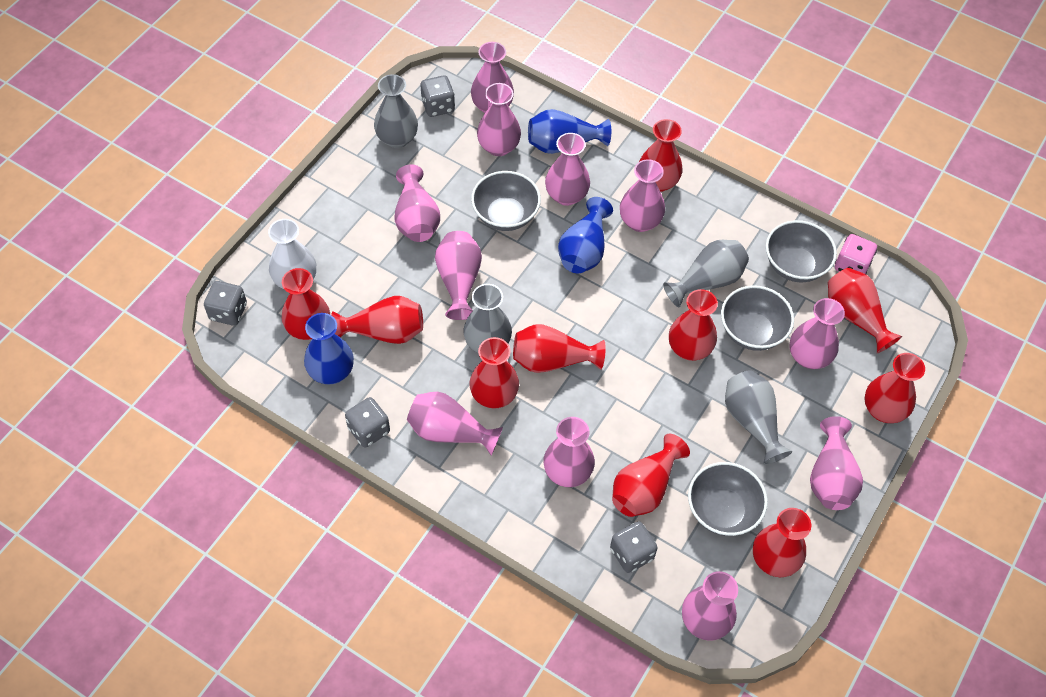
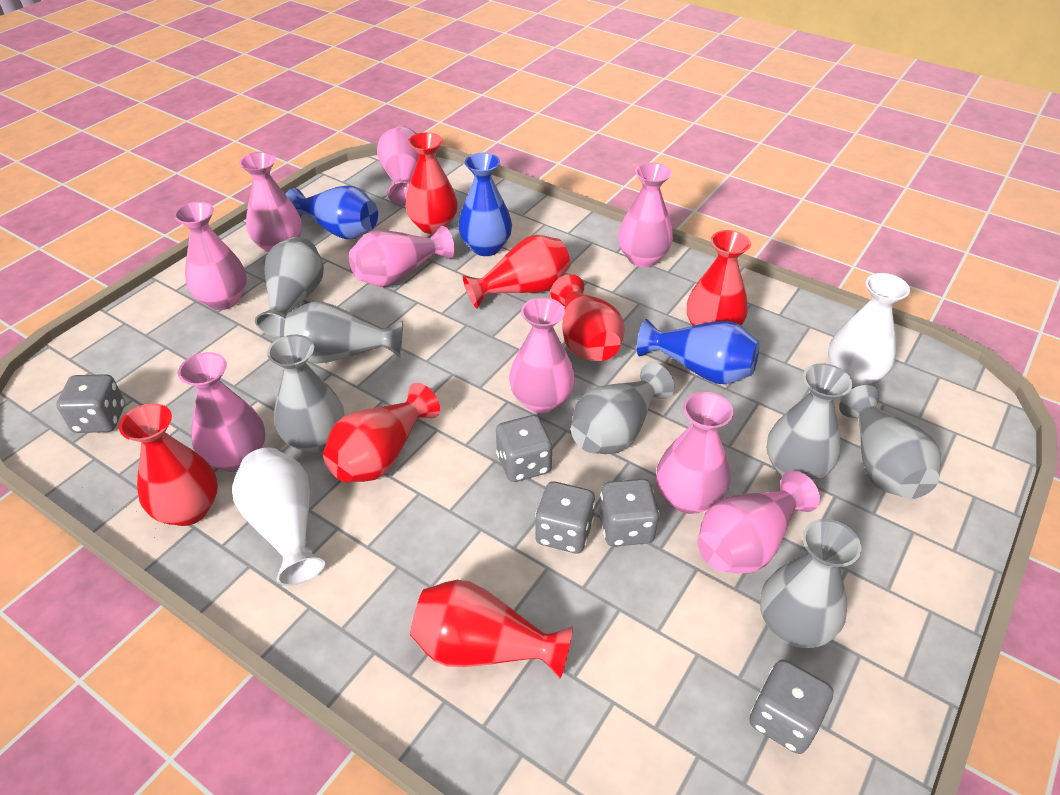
grey bowl: [471,171,541,231] [688,462,768,536] [721,285,794,351] [766,220,837,282] = 4 -> none = 0
grey dice: [204,281,247,326] [345,397,390,448] [420,75,455,117] [610,521,658,573] = 4 -> [56,374,125,433] [496,415,553,482] [535,481,595,553] [600,479,659,547] [750,660,833,754] = 5
grey vase: [374,74,418,148] [463,284,512,353] [663,240,749,307] [725,370,792,465] = 4 -> [255,237,324,337] [267,335,344,453] [284,301,403,364] [571,363,674,454] [760,519,861,648] [767,363,852,481] [839,385,941,499] = 7
pink dice: [835,234,877,274] = 1 -> none = 0
pink vase: [394,164,440,242] [407,392,503,456] [435,231,482,320] [471,42,514,113] [477,83,521,156] [543,417,595,487] [545,133,590,206] [620,159,665,232] [682,571,738,641] [789,298,845,369] [810,416,863,510] = 11 -> [174,202,247,310] [178,352,265,472] [239,152,302,253] [349,226,454,287] [377,125,419,206] [509,297,575,413] [618,163,673,267] [657,392,733,514] [698,471,820,574] = 9
red vase: [282,268,330,340] [331,296,423,344] [469,337,519,408] [513,324,606,373] [612,434,690,517] [639,119,682,192] [669,289,718,361] [753,508,811,577] [828,268,902,353] [865,353,925,423] = 10 -> [119,403,218,526] [323,383,440,482] [405,132,458,234] [410,580,573,679] [463,235,571,309] [550,274,625,361] [687,230,751,326] = 7
white vase: [268,219,316,289] = 1 -> [232,447,325,586] [828,273,910,387] = 2

